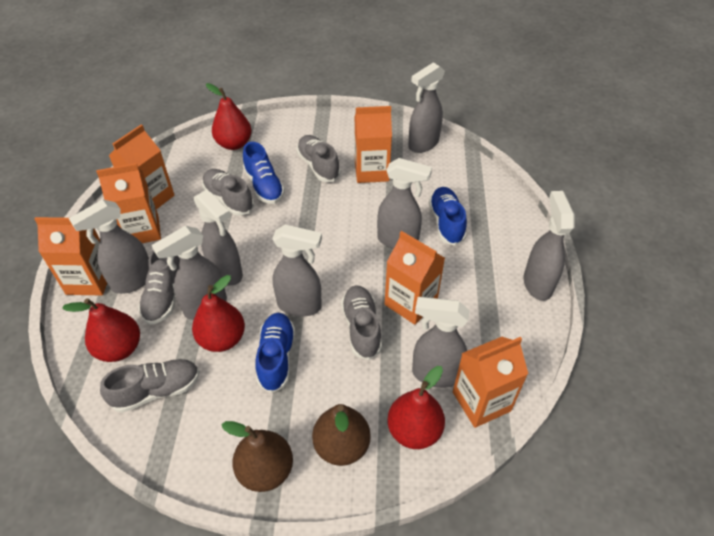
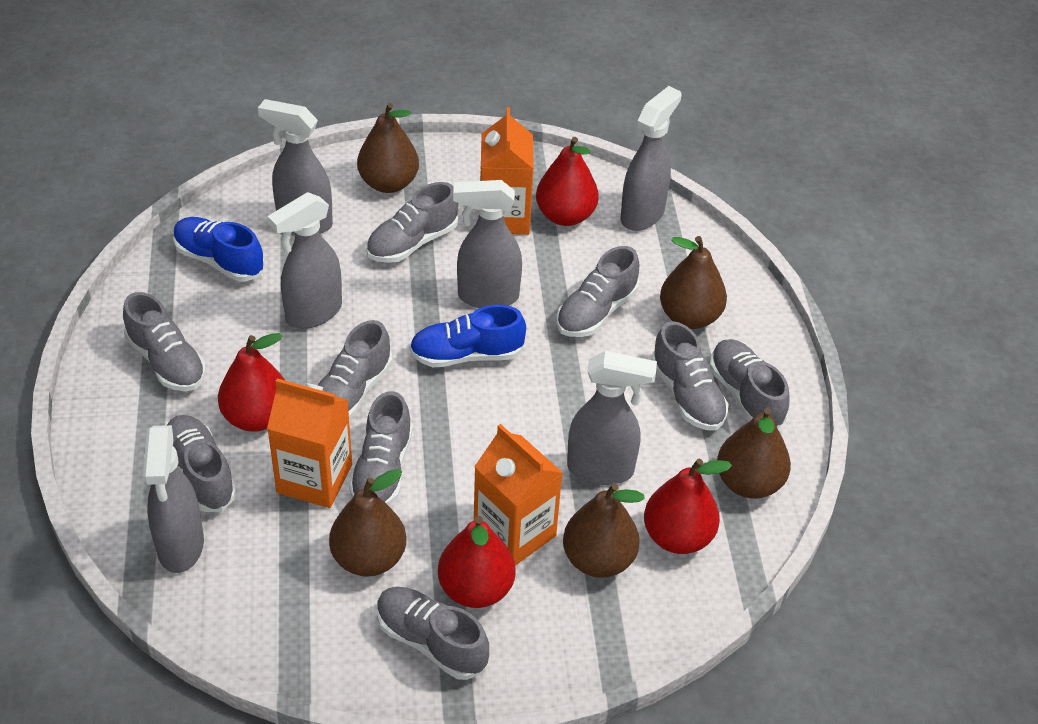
blue shoe: [243,142,285,204] [255,313,295,393] [429,187,467,246] = 3 -> [173,217,265,281] [409,305,526,367] = 2
brown pear: [221,421,293,492] [312,404,371,466] = 2 -> [329,469,406,577] [357,103,419,193] [563,483,645,578] [660,236,727,329] [717,408,791,499] = 5
grey shoe: [100,359,200,413] [138,250,180,325] [202,169,254,216] [296,135,341,182] [341,286,382,360] = 5 -> [123,292,206,391] [167,415,237,512] [318,320,392,420] [349,391,413,506] [366,182,458,263] [377,587,489,680] [556,246,639,337] [651,321,728,431] [710,339,790,429] = 9
grey spray bottle: [69,199,149,294] [152,226,227,320] [194,189,243,286] [272,225,322,317] [377,158,432,249] [408,62,445,153] [412,297,470,388] [524,191,575,301] = 8 -> [143,425,204,573] [258,99,333,234] [268,192,342,329] [453,180,522,308] [567,351,657,485] [621,86,682,231] = 6
orange carton: [34,217,107,295] [96,163,161,243] [109,124,174,210] [355,106,392,183] [385,231,445,325] [453,337,528,428] = 6 -> [267,378,352,508] [474,424,563,566] [480,107,534,235] = 3

